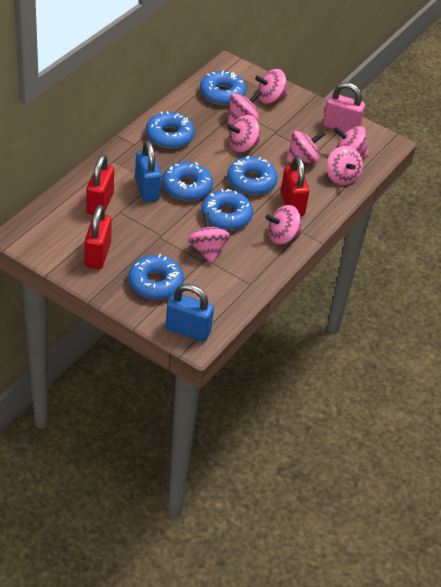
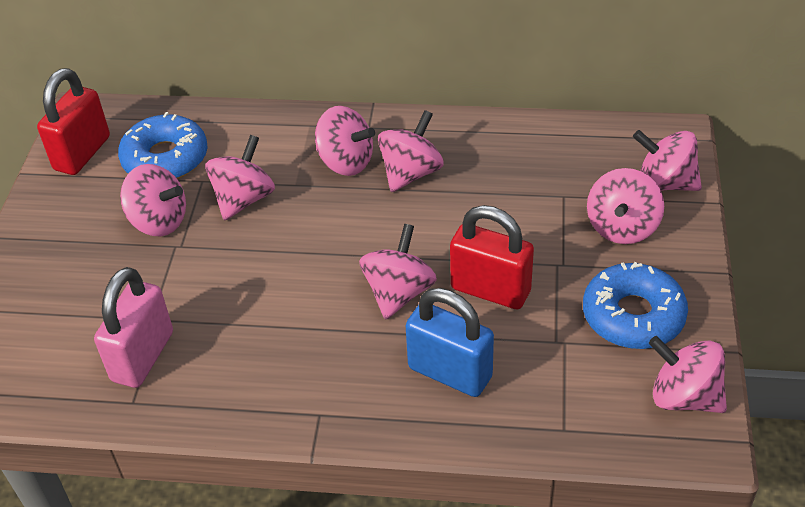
blue donut: [128,254,184,300] [146,111,195,149] [162,162,213,201] [200,71,246,105] [201,189,253,230] [227,156,277,195] = 6 -> [118,112,208,179] [583,262,688,349] = 2
blue padlock: [135,140,161,202] [166,284,214,342] = 2 -> [406,288,494,397] = 1
red padlock: [85,205,112,269] [86,154,114,215] [281,156,309,216] = 3 -> [37,68,110,175] [450,205,534,309] = 2

